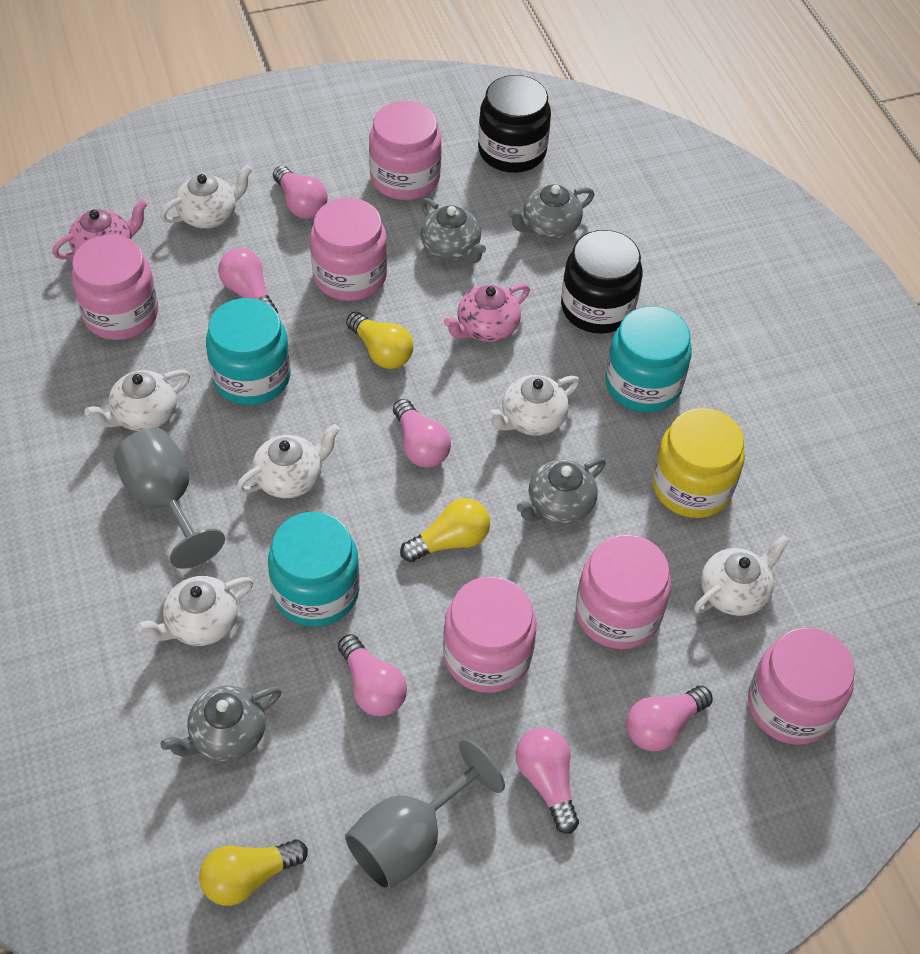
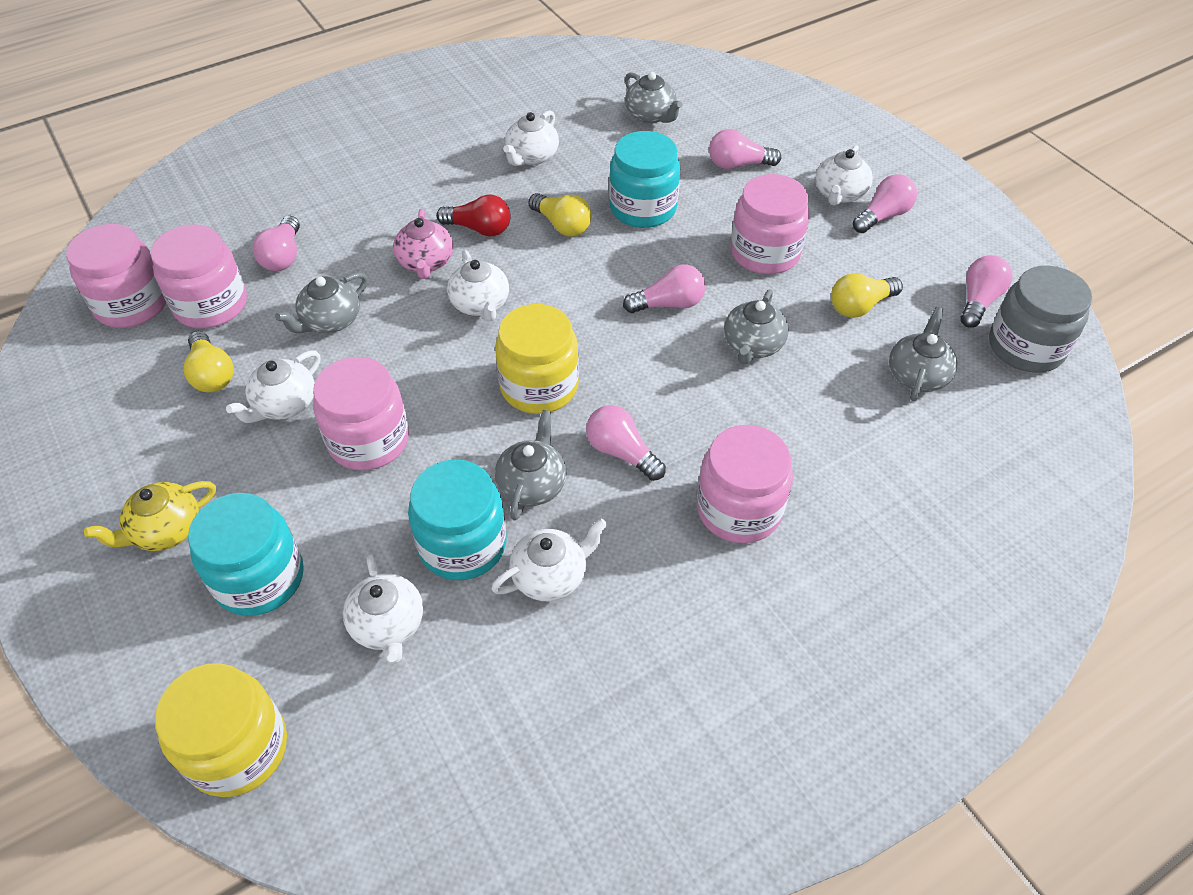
black jar: [478,75,551,173] [561,230,643,334] = 2 -> none = 0
grey goblet: [114,428,225,569] [345,739,505,890] = 2 -> none = 0
grey jar: none = 0 -> [989,265,1092,373] = 1
grey teapot: [160,685,281,761] [420,198,486,263] [508,185,595,239] [516,458,606,524] = 4 -> [275,272,368,333] [495,410,567,520] [625,72,682,124] [724,289,789,365] [889,307,957,402] = 5
pink jar: [71,235,158,340] [310,198,388,301] [369,101,441,200] [443,576,536,693] [576,534,671,649] [748,628,855,745] = 6 -> [66,224,166,328] [151,224,247,329] [313,357,409,471] [696,425,793,543] [731,174,809,274] = 5
pink teapot: [52,200,147,259] [444,284,530,342] = 2 -> [393,209,453,279] = 1
red light bulb: none = 0 -> [436,194,510,236] = 1
yellow jar: [652,408,745,518] = 1 -> [155,663,287,797] [495,304,579,414] = 2
yellow teapot: none = 0 -> [84,481,216,551] = 1

